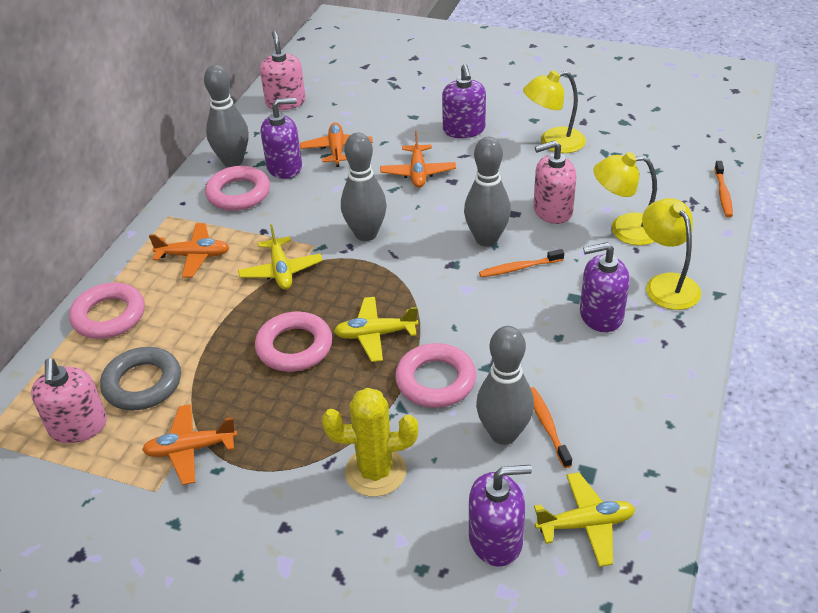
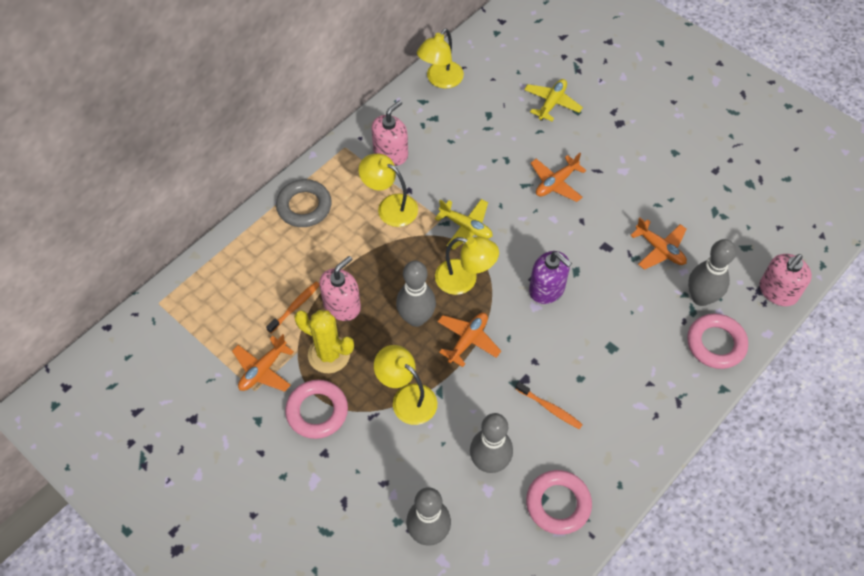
orange toothbrush: [479,249,564,277] [531,387,572,468] [714,161,733,217] = 3 -> [266,282,320,333] [516,382,583,429] = 2
pink ring: [69,283,145,339] [205,166,270,211] [255,312,332,372] [395,343,476,408] = 4 -> [285,380,348,439] [526,470,592,535] [687,313,748,369] = 3
purple soap dispenser: [261,98,302,179] [442,64,486,138] [469,465,532,567] [580,242,630,332] = 4 -> [529,251,572,304] = 1
yellow lamp: [523,70,586,153] [593,152,657,246] [642,198,701,310] = 3 -> [359,154,418,227] [374,345,437,425] [417,28,464,89] [435,236,499,295] = 4
yellow plane: [238,224,323,290] [334,297,418,362] [534,472,635,567] = 3 -> [435,199,493,250] [524,79,583,121] = 2

